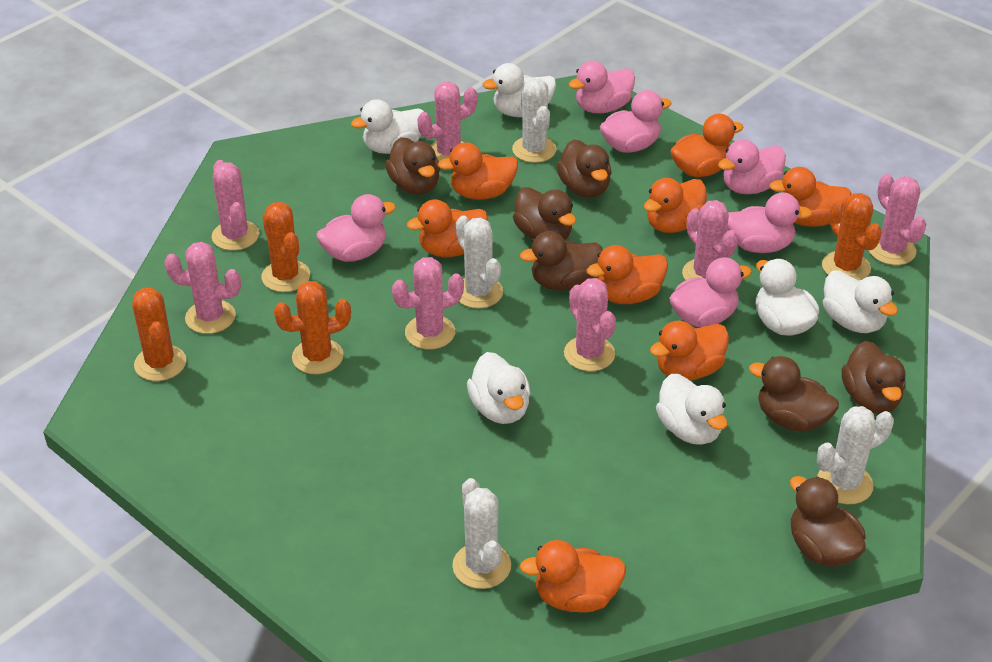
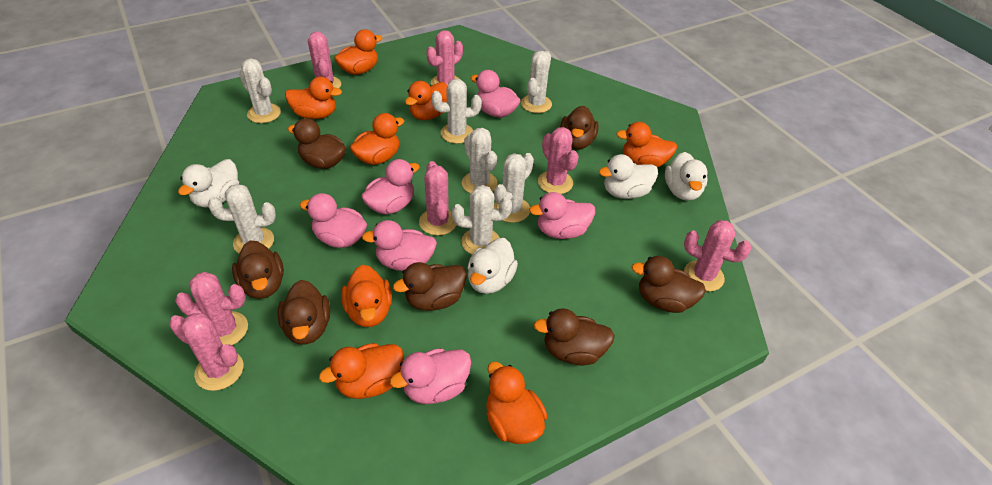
orange cactus: [132,288,186,381] [262,202,310,292] [274,281,351,374] [822,193,882,281] = 4 -> none = 0
white cactus: [452,478,511,589] [456,216,503,309] [512,78,557,163] [817,406,894,504] = 4 -> [208,184,276,253] [239,58,281,123] [431,79,482,144] [452,185,512,254] [462,128,498,194] [494,153,534,223] [521,51,552,113] = 7
white duck: [351,100,424,154] [467,352,531,424] [483,63,556,117] [656,374,728,445] [756,259,819,336] [823,270,898,333] = 6 -> [178,159,239,208] [468,238,518,294] [599,154,658,199] [665,152,708,201] = 4

